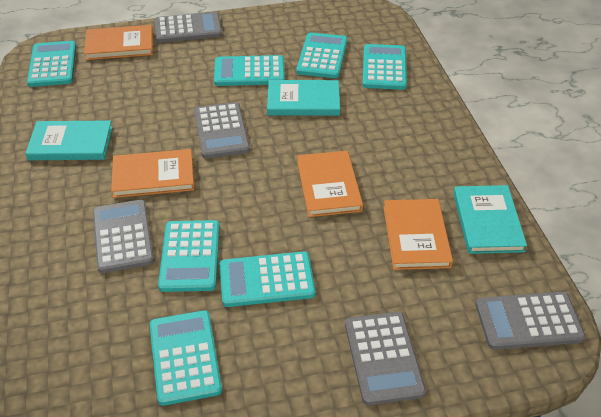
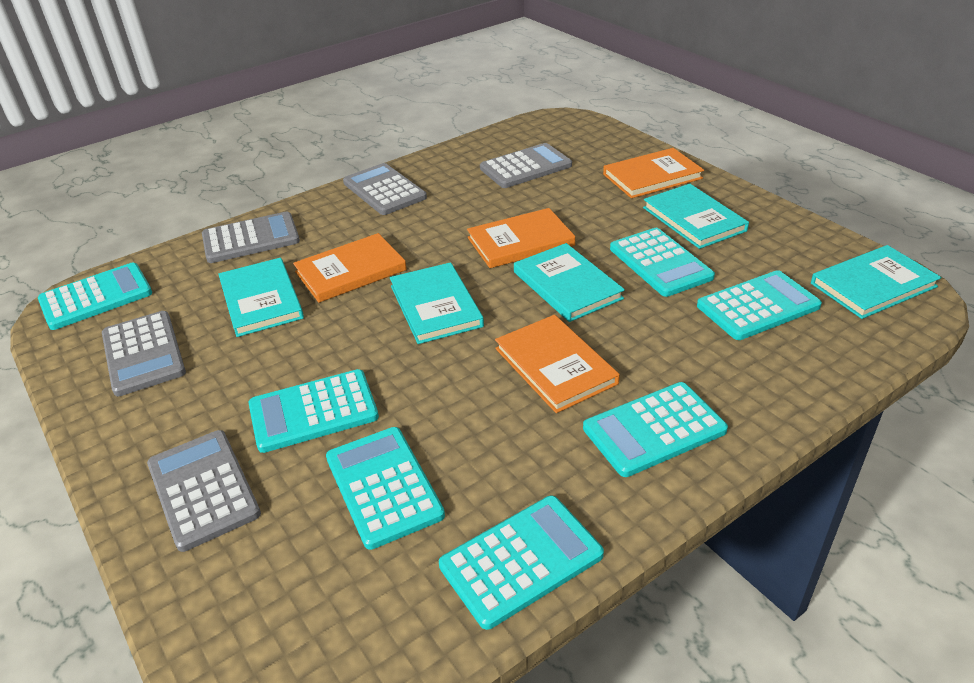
turquoise book: [25,120,113,160] [267,80,340,116] [453,185,527,254] = 3 -> [218,258,304,337] [390,262,484,344] [514,243,625,322] [643,184,749,249] [811,245,941,319] = 5

